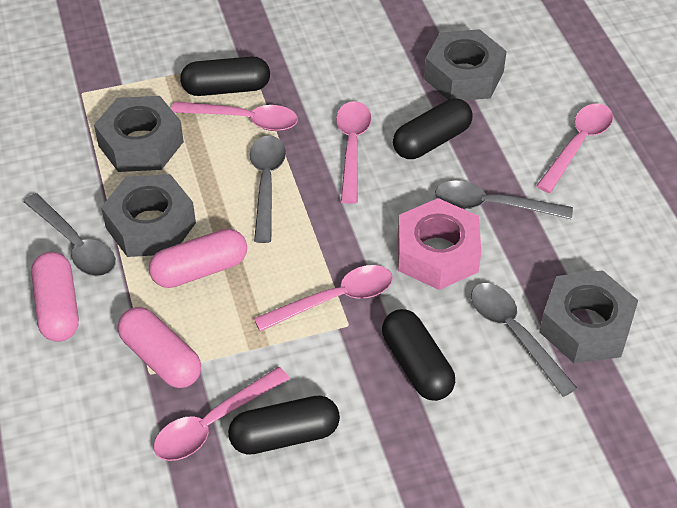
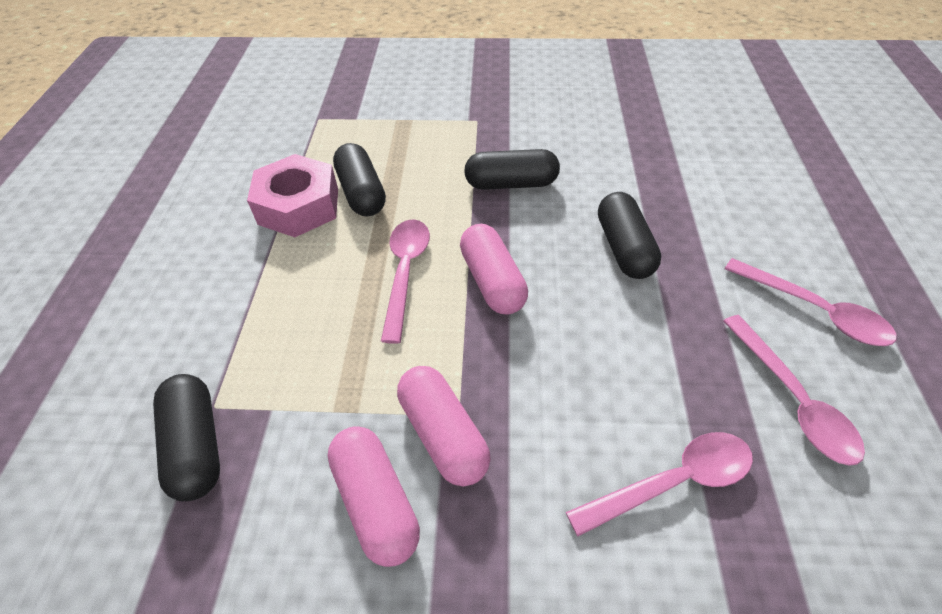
grey nut: [94,96,184,172] [101,174,196,257] [424,29,507,101] [539,270,638,363] = 4 -> none = 0
grey spoon: [24,193,116,277] [250,135,286,243] [435,181,573,220] [471,283,577,397] = 4 -> none = 0
pink spoon: [154,367,290,461] [171,101,298,131] [254,265,393,332] [336,101,371,204] [536,104,613,193] = 5 -> [381,219,430,344] [566,432,753,536] [723,315,865,466] [725,258,897,346] = 4

